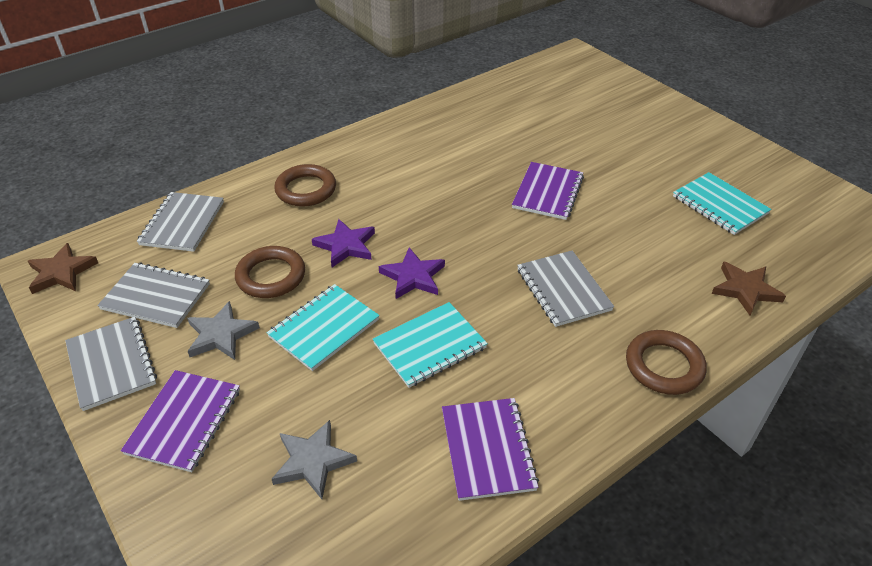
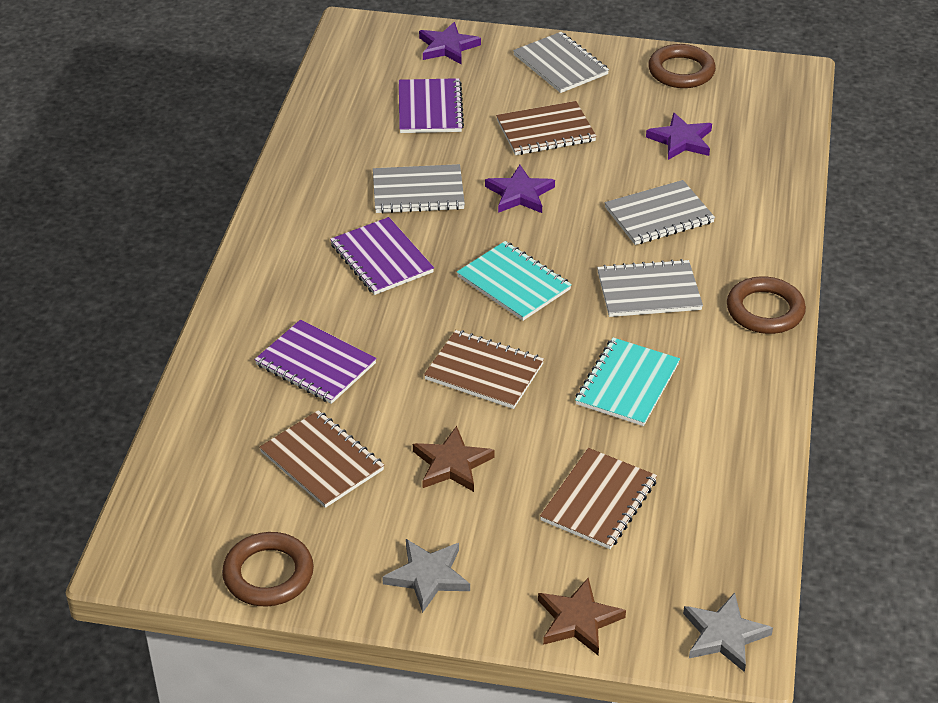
brown notebook: none = 0 -> [259,410,384,508] [424,330,544,409] [496,101,597,155] [540,448,657,549] = 4
purple star: [312,219,375,267] [379,247,445,299] = 2 -> [419,22,481,65] [485,165,555,213] [646,113,712,160] = 3
turquoise notebook: [267,284,380,371] [373,302,488,388] [673,172,771,235] = 3 -> [457,241,572,321] [575,338,680,426] = 2

